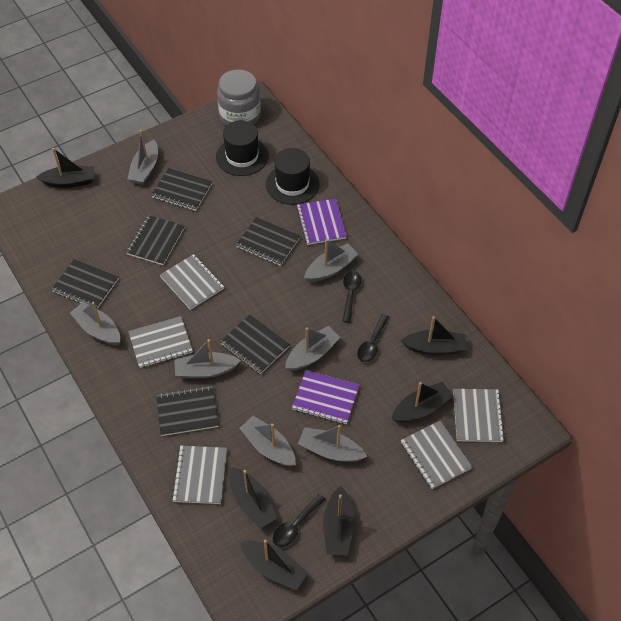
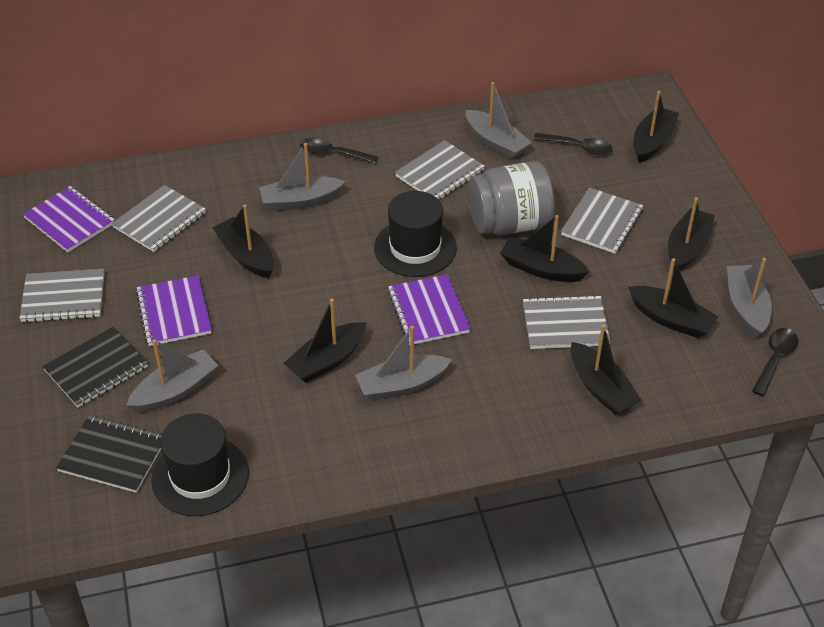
black boat: [36,148,94,188] [230,467,277,529] [240,540,308,591] [323,486,355,556] [392,382,453,422] [401,316,467,355] = 6 -> [212,205,274,278] [284,299,366,383] [500,215,590,282] [570,325,642,415] [628,258,718,338] [633,91,679,163] [668,197,715,271] = 7
black notebook: [51,259,119,309] [126,215,184,265] [151,168,213,211] [156,386,219,436] [220,315,290,374] [236,217,300,266] = 6 -> [43,327,148,407] [56,415,162,493] = 2
grey boat: [70,302,120,345] [127,130,158,185] [174,339,241,378] [240,416,296,467] [285,326,341,371] [298,425,367,462] [304,239,358,282] = 7 -> [127,339,219,412] [259,143,345,211] [355,326,452,400] [466,82,532,159] [727,258,772,338] = 5
purple notebook: [292,370,360,424] [296,199,347,245] = 2 -> [23,186,115,252] [136,275,211,346] [388,274,470,345] = 3

